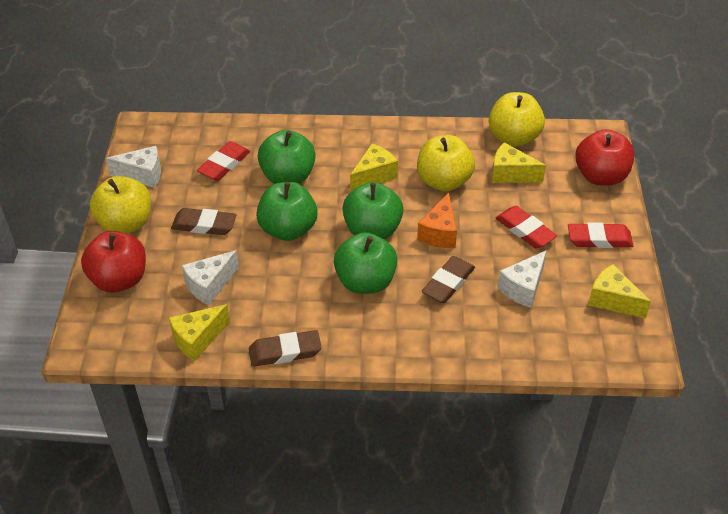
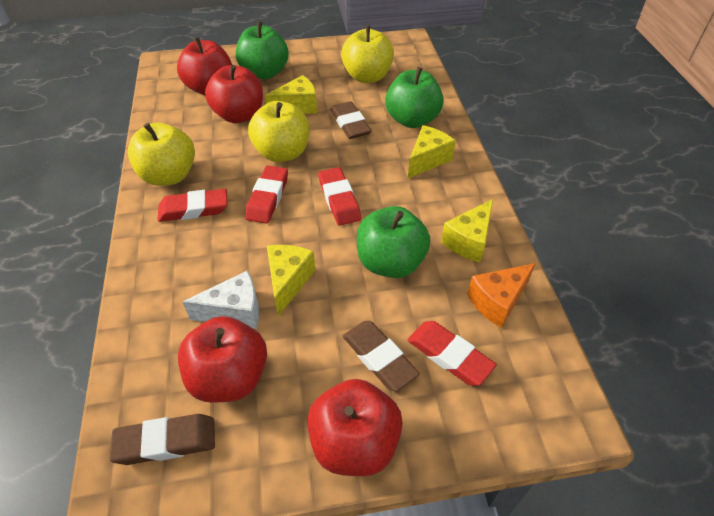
green apple: [256,182,318,241] [258,130,316,184] [334,232,397,294] [342,182,403,239] = 4 -> [236,22,289,79] [357,206,430,278] [385,67,444,128] = 3
red apple: [81,231,146,293] [575,129,634,186] = 2 -> [177,37,232,95] [178,316,267,403] [205,65,263,123] [307,379,403,476] = 4
red eraser: [197,141,251,181] [496,206,557,248] [568,222,634,248] = 3 -> [158,189,228,222] [245,166,288,224] [318,167,361,225] [408,321,497,386] = 4
white cheese: [106,146,161,188] [182,250,239,305] [497,250,547,308] = 3 -> [183,271,259,329] = 1

